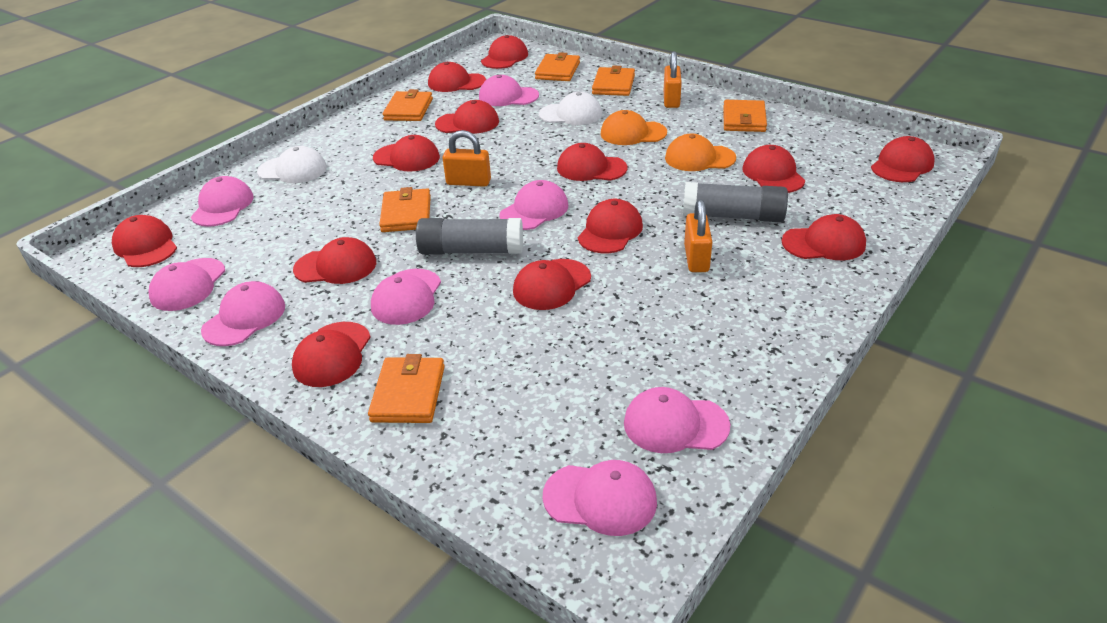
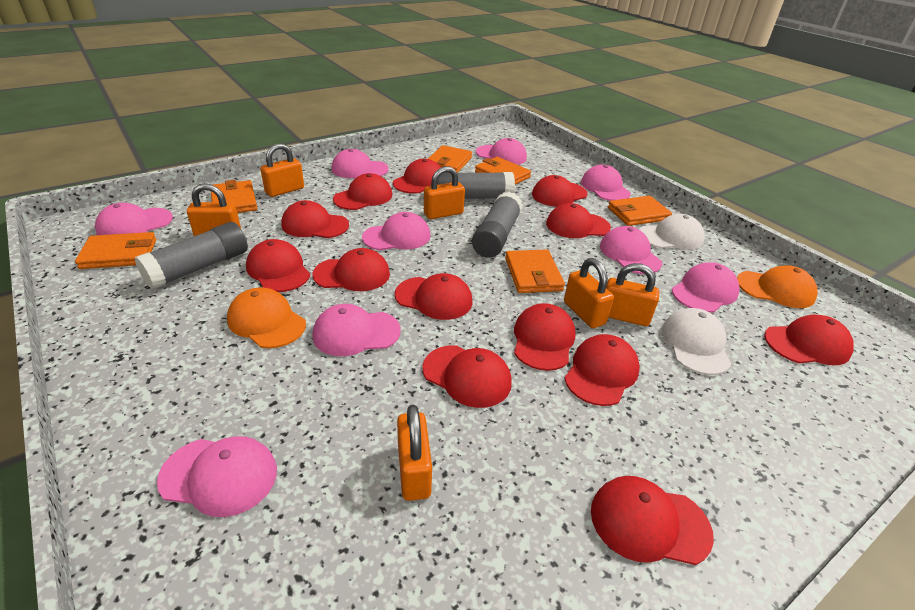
grey glue stick: [416,218,523,255] [683,182,788,222] = 2 -> [135,222,248,289] [437,172,515,199] [472,192,523,257] = 3
orange padlock: [443,130,491,187] [664,51,682,108] [684,199,712,272] = 3 -> [187,183,241,236] [260,143,304,197] [397,405,432,501] [424,166,465,219] [564,258,614,328] [606,263,659,326] = 6
pink cap: [149,258,225,311] [191,176,254,227] [201,281,285,346] [371,269,441,325] [479,75,539,106] [499,180,568,230] [543,460,657,536] [624,387,730,453] = 8 -> [95,203,173,235] [157,436,277,517] [313,304,401,356] [332,149,388,178] [362,212,431,250] [476,138,527,165] [581,165,631,201] [600,226,662,274] [672,262,739,312] = 9

